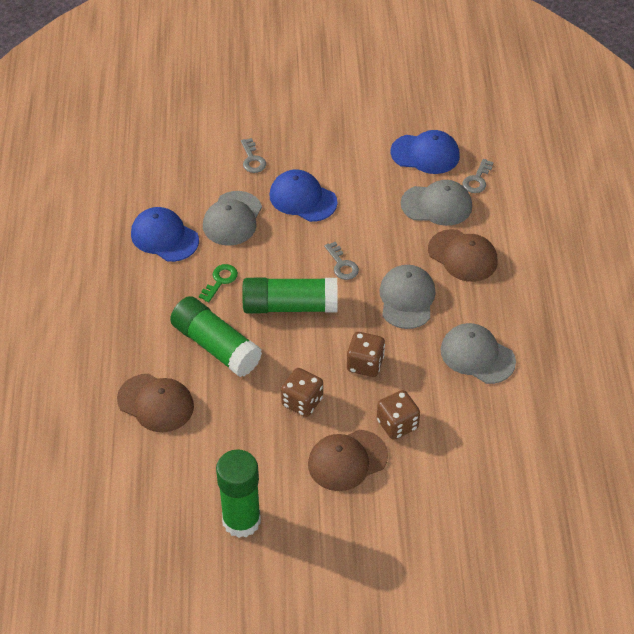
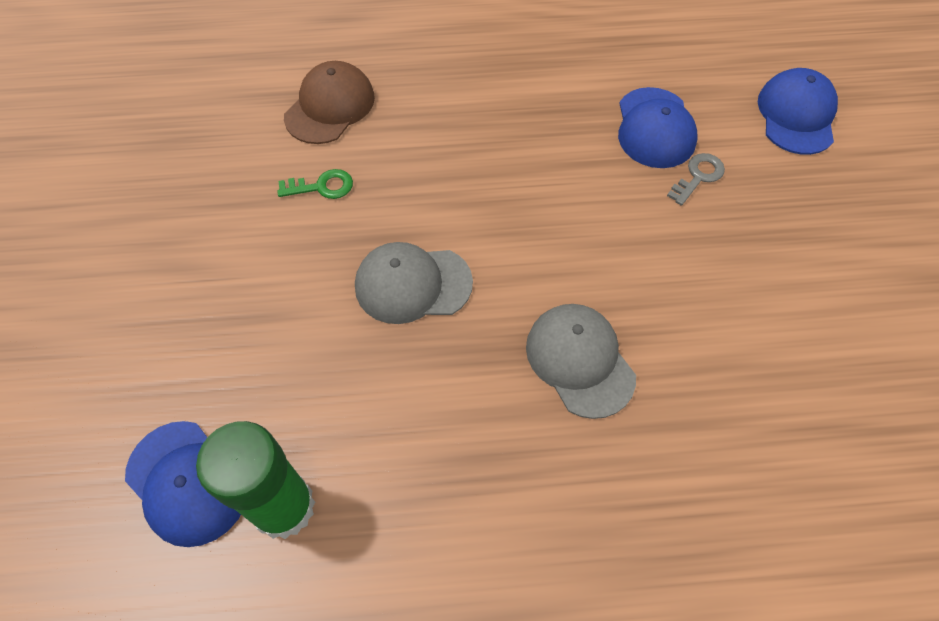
brown cap: [117,374,194,432] [308,430,388,491] [428,229,498,282] = 3 -> [284,61,375,144] = 1
brown dice: [281,368,323,417] [347,332,385,377] [377,390,420,440] = 3 -> none = 0
green glue stick: [170,296,262,377] [216,449,261,538] [242,278,338,313] = 3 -> [196,421,315,539] = 1
grey cap: [203,191,262,246] [379,265,436,329] [401,180,472,226] [441,323,516,384] = 4 -> [355,242,473,324] [526,304,636,419] = 2
grey key: [241,138,266,173] [324,242,359,280] [462,159,494,193] = 3 -> [667,153,725,206] = 1

